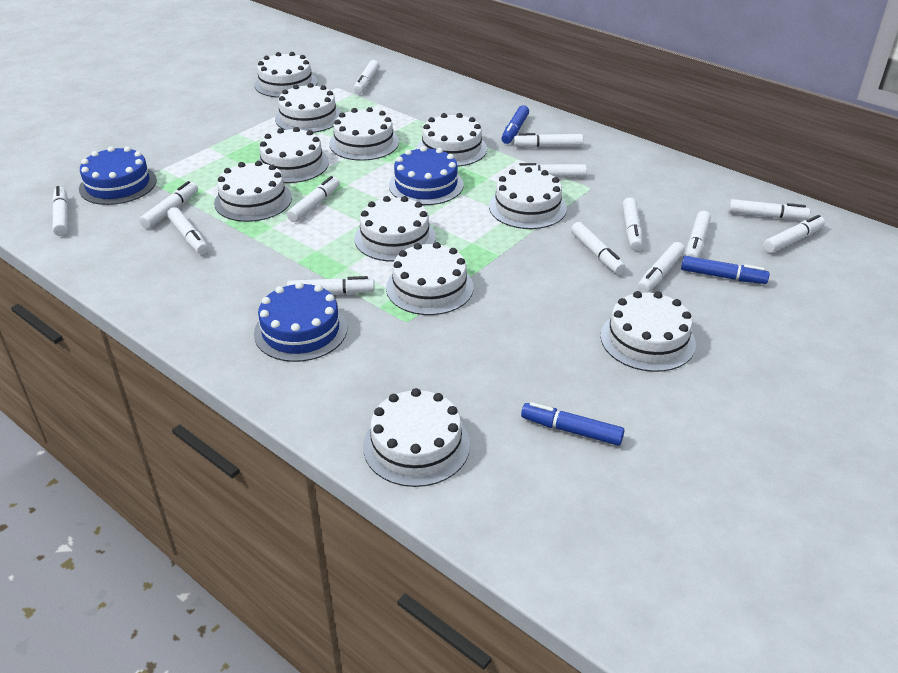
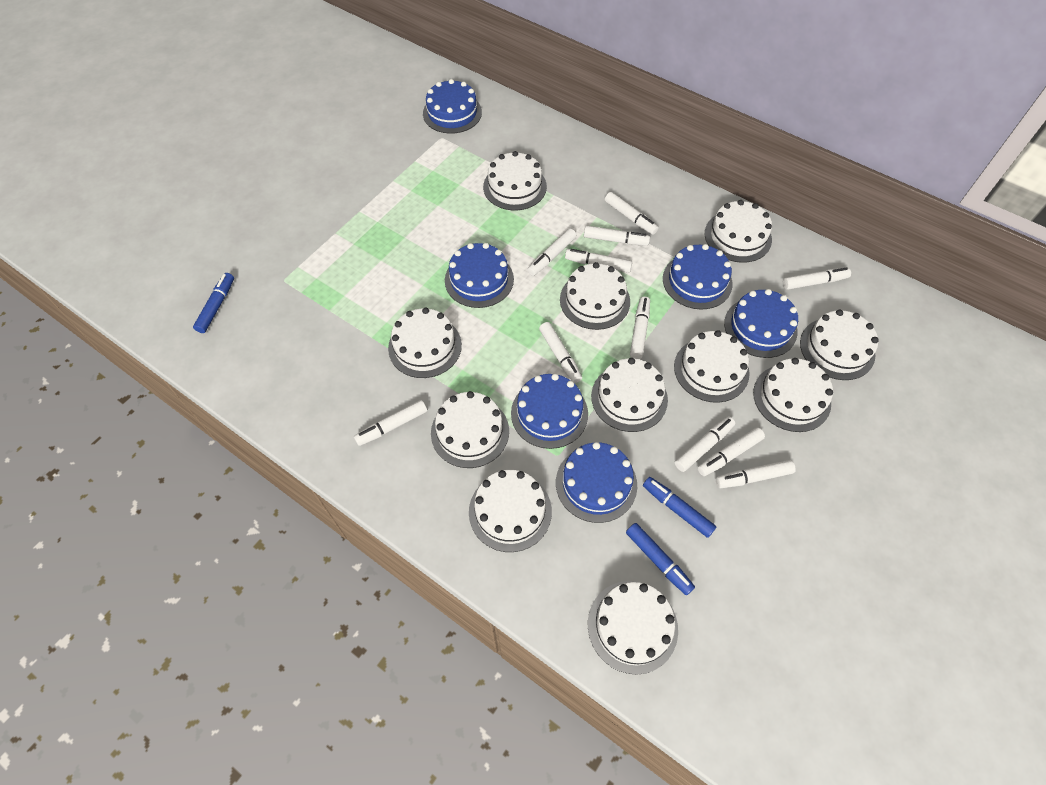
blue cake: [79,146,157,205] [254,282,347,362] [389,146,464,205] = 3 -> [423,79,482,134] [445,243,514,308] [511,374,588,449] [556,442,637,523] [663,244,732,309] [724,289,798,358] = 6
white marker: [52,186,68,236] [139,181,198,229] [167,207,208,255] [287,176,340,222] [287,276,375,294] [354,60,379,94] [514,133,583,148] [514,163,587,178] [571,222,626,274] [622,198,643,251] [638,242,685,293] [686,211,711,258] [728,199,810,220] [763,215,825,253] = 14 -> [354,400,427,446] [527,228,577,276] [539,322,582,383] [565,249,632,273] [584,226,650,246] [605,192,659,235] [630,296,650,359] [675,416,735,472] [697,427,765,476] [716,460,796,488] [783,267,851,290] = 11

